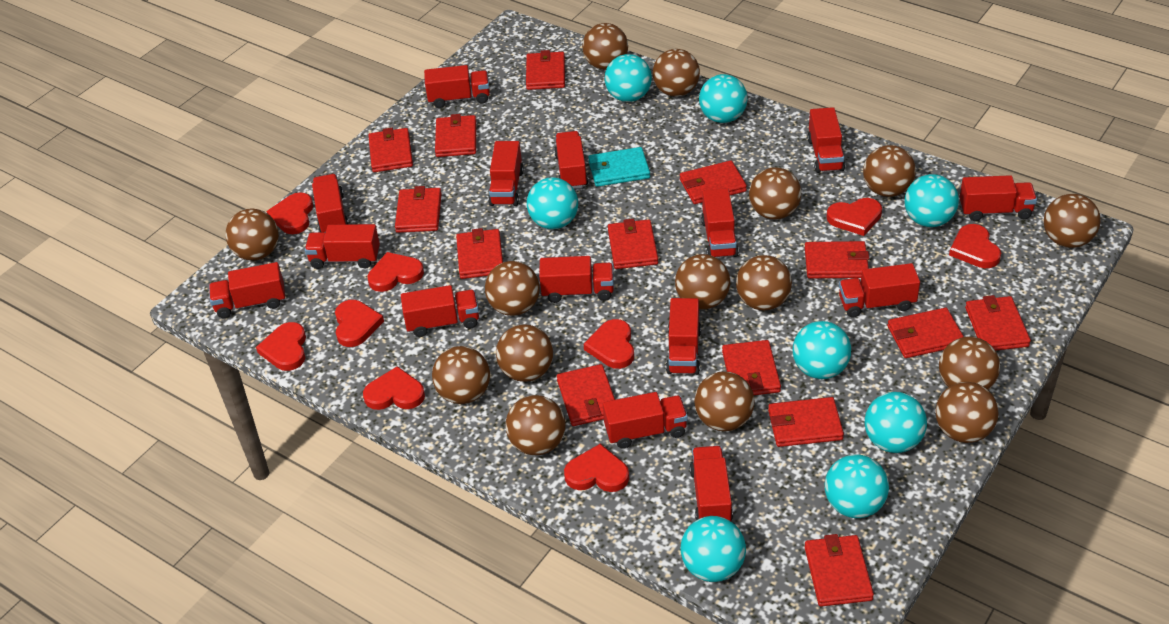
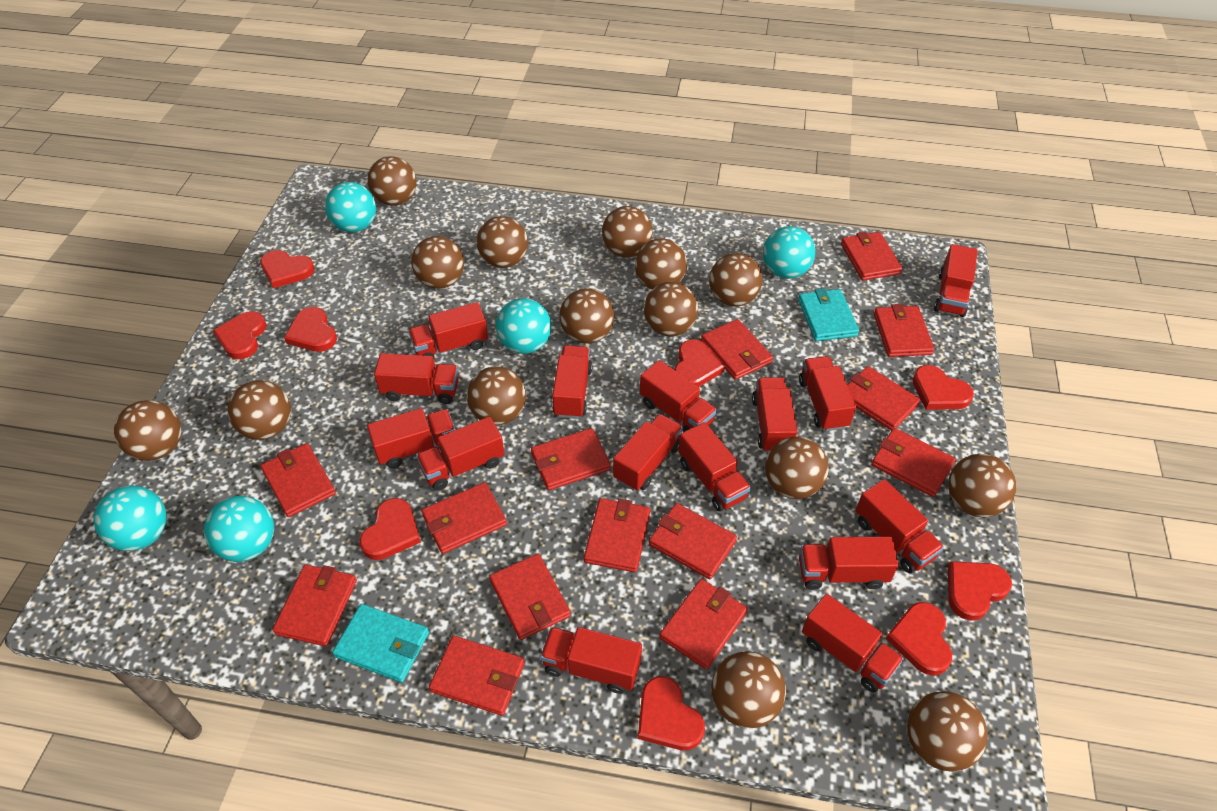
turquoise ball: [527,177,578,229] [605,54,652,102] [680,516,746,582] [699,74,748,123] [793,321,851,379] [825,455,889,518] [865,392,927,453] [905,174,959,227] = 8 -> [94,486,167,551] [204,496,274,562] [325,182,376,232] [496,298,551,354] [763,226,815,279] = 5
turquoise wallet: [588,147,650,187] = 1 -> [332,604,429,682] [798,288,859,341] = 2

